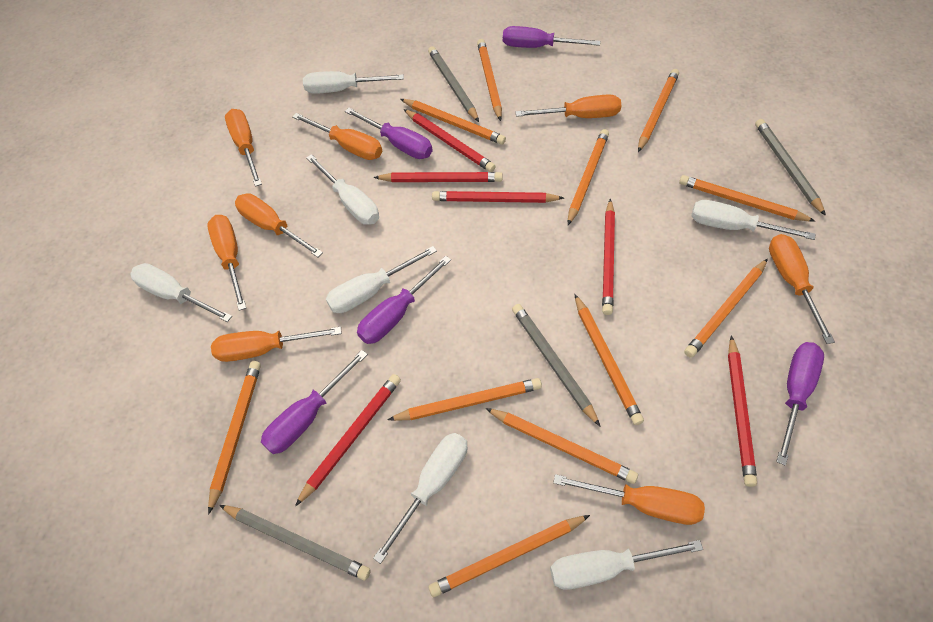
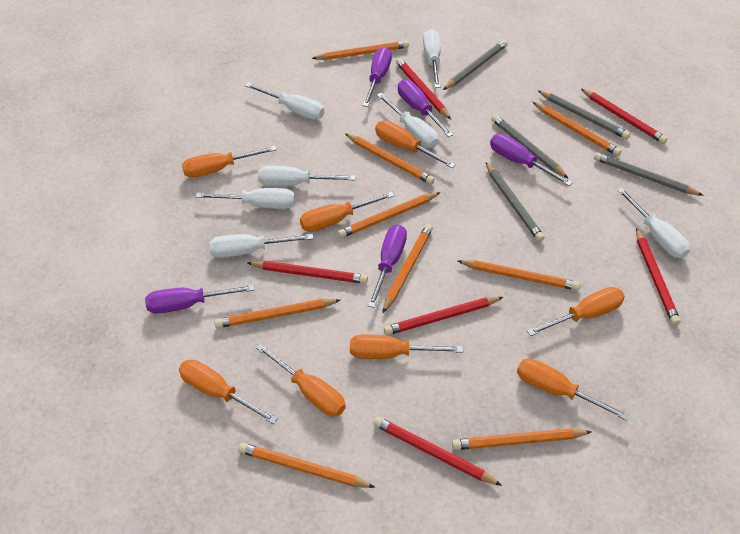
grey pencil: [219,505,371,580] [428,46,479,122] [512,304,601,427] [755,119,826,216] = 4 -> [443,40,508,90] [485,162,545,242] [491,114,568,178] [538,91,630,139] [594,152,704,196] = 5
orange pencil: [208,361,261,515] [388,378,542,421] [401,99,506,145] [428,515,590,597] [477,39,502,121] [485,408,638,484] [568,129,609,225] [575,294,644,425] [638,69,679,152] [679,175,816,222] [684,259,768,358] = 11 -> [214,299,340,328] [238,443,375,488] [312,40,409,60] [338,192,440,238] [345,134,435,185] [382,224,433,313] [452,428,592,450] [457,260,580,291] [533,102,622,156] = 9

